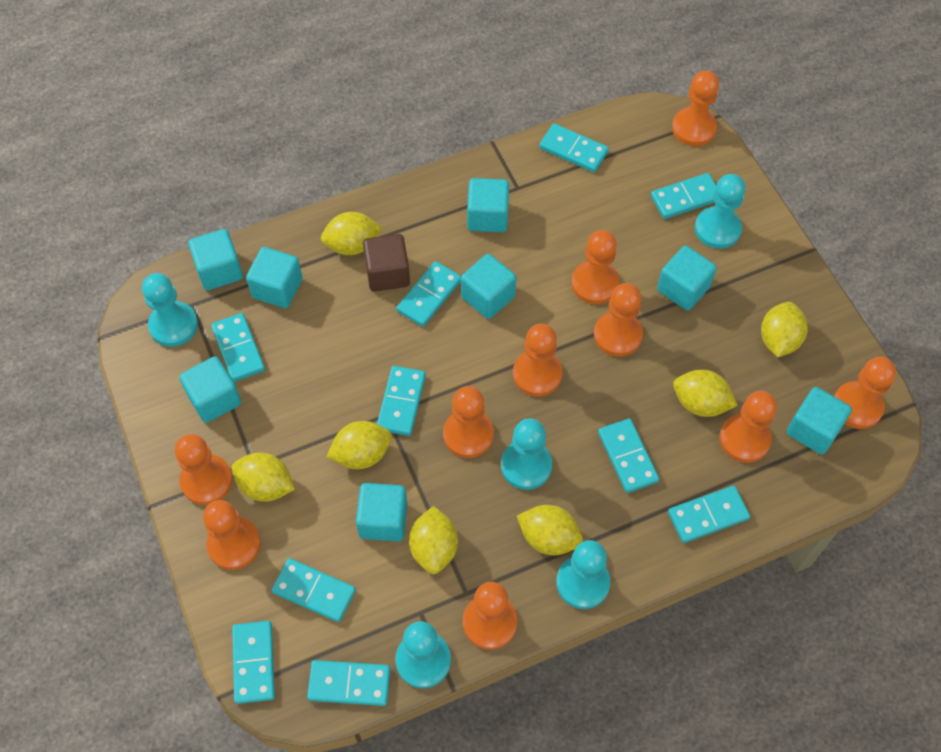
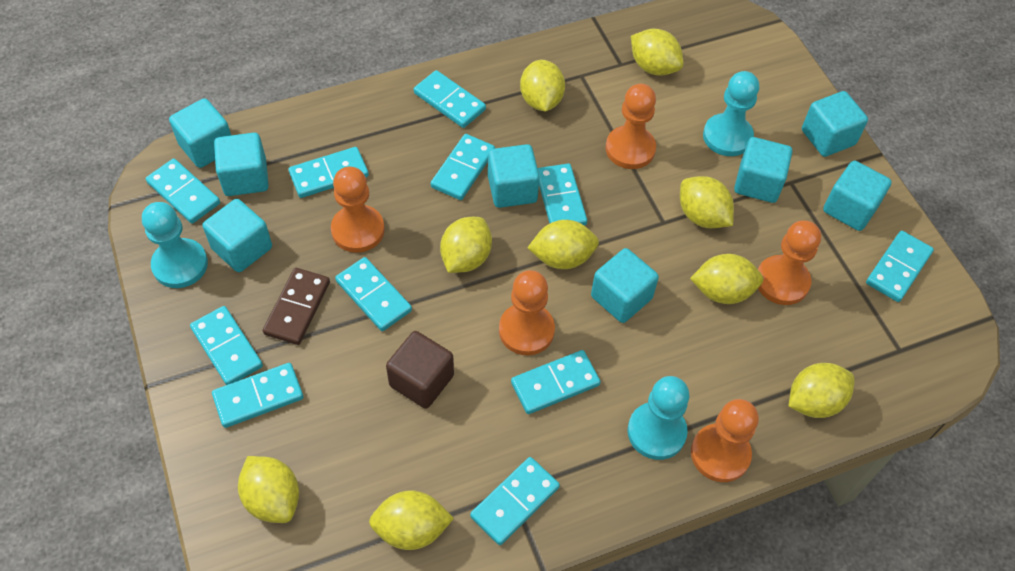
brown domino: none = 0 -> [263,268,330,345] = 1
orange pawn: [175,434,233,505] [203,500,261,570] [443,386,494,458] [463,582,517,650] [513,324,563,397] [571,230,620,304] [594,283,643,357] [672,70,719,146] [719,391,777,463] [834,357,896,429] = 10 -> [331,167,385,253] [499,270,555,355] [605,84,656,169] [691,399,759,482] [758,220,821,305] = 5
turquoise domino: [211,313,265,382] [232,621,275,704] [271,558,356,622] [307,660,391,706] [377,366,426,436] [397,261,461,327] [539,123,609,172] [598,418,659,493] [651,173,717,219] [668,486,750,543] = 10 -> [146,158,220,224] [190,306,263,385] [212,363,304,428] [289,147,369,198] [335,257,412,331] [414,70,486,128] [431,134,495,200] [470,457,560,545] [511,350,601,414] [538,163,587,225] [866,231,934,302] = 11
turquoise pawn: [142,273,198,347] [395,621,451,688] [501,418,552,490] [556,540,611,609] [695,174,746,249] = 5 -> [142,202,208,288] [627,376,690,460] [703,71,759,156] = 3
yellow lemon: [232,453,295,502] [321,212,382,255] [326,421,392,469] [409,506,458,574] [517,505,583,555] [673,370,738,417] [761,302,808,357] = 7 -> [238,456,299,523] [369,490,454,550] [440,217,492,273] [520,60,565,111] [527,220,599,269] [631,29,683,76] [680,176,734,228] [690,254,763,304] [788,363,855,418] = 9

